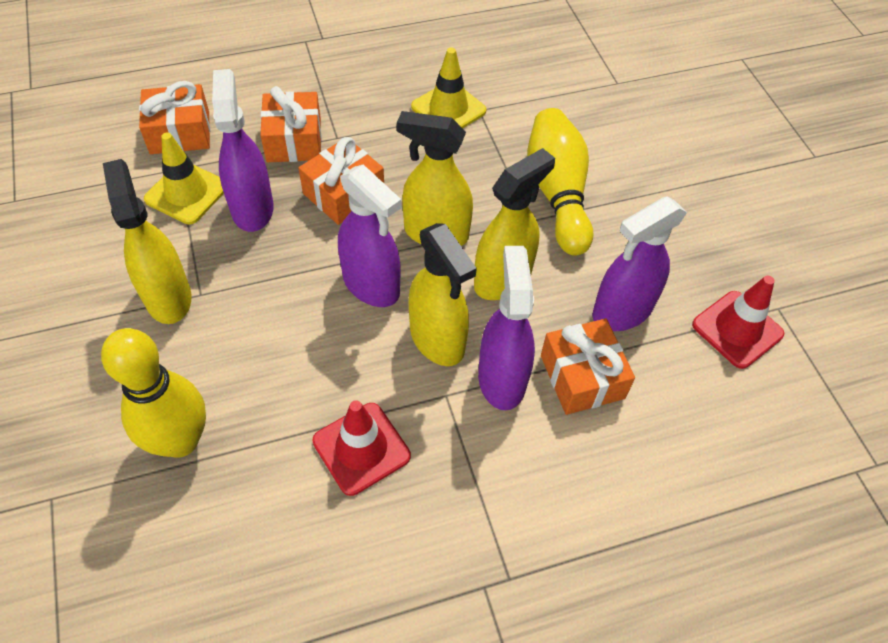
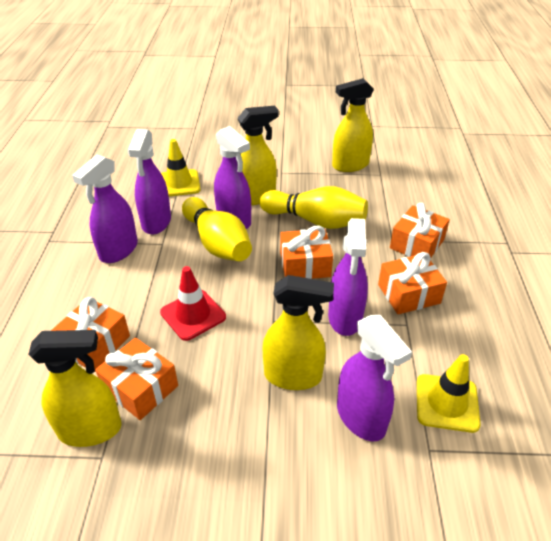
orange gift: [139,81,210,154] [260,86,322,162] [299,137,384,225] [541,319,635,415] = 4 -> [51,297,130,372] [95,337,178,420] [280,226,333,279] [378,252,447,314] [390,203,450,259] = 5
purple spray bottle: [212,69,274,232] [338,164,401,307] [478,246,535,410] [592,196,687,331] = 4 -> [72,155,138,263] [128,129,171,234] [214,126,251,229] [328,218,368,336] [337,315,412,441] = 5
red traffic cone: [312,400,411,496] [692,276,784,369] = 2 -> [160,266,226,341] = 1

